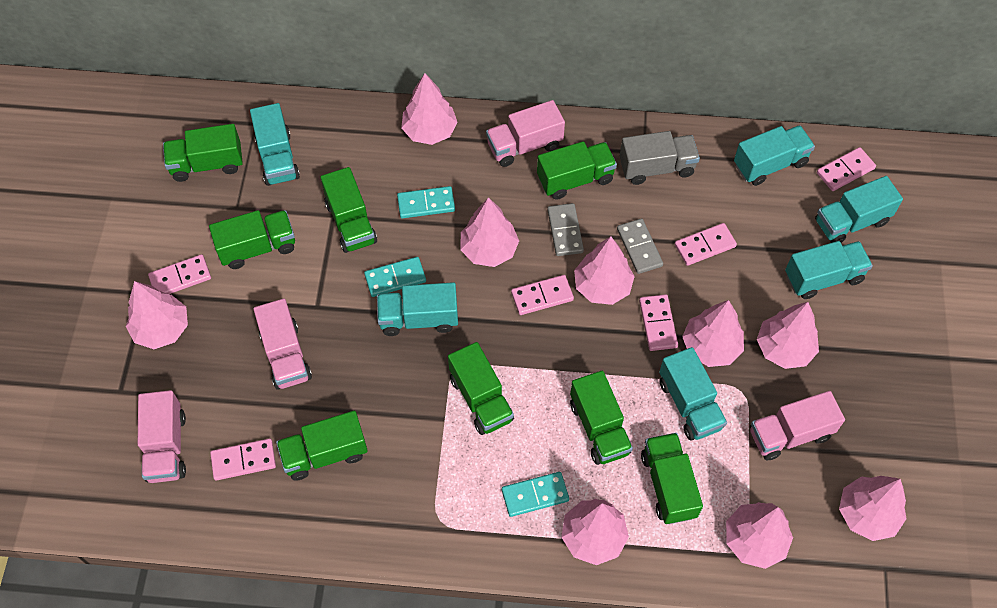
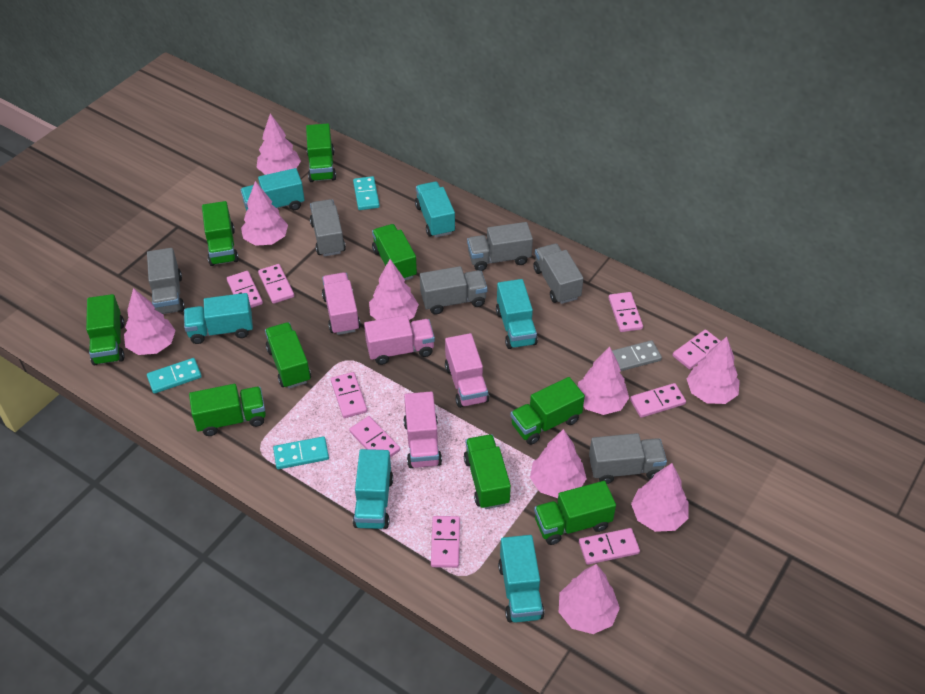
green truck: [163,124,243,182] [209,210,295,269] [276,411,368,481] [321,167,377,253] [448,342,514,435] [537,141,617,200] [570,371,633,465] [641,433,703,524] = 8 -> [86,294,125,365] [189,384,266,436] [202,201,239,266] [265,322,311,388] [306,123,336,182] [372,224,417,280] [464,434,511,509] [511,377,585,445] [534,481,616,545] = 9
grey domino: [547,203,584,256] [617,218,663,274] = 2 -> [612,340,662,371] = 1
grey truck: [620,131,700,185] = 1 -> [147,248,185,314] [310,199,346,257] [420,266,487,315] [467,222,533,271] [533,244,584,304] [589,433,667,484] = 6
pink domino: [148,254,211,294] [210,439,276,480] [511,275,574,315] [639,294,678,351] [675,223,737,266] [817,147,876,191] = 6 -> [227,271,263,308] [258,264,294,304] [331,372,367,418] [349,416,400,457] [431,516,460,568] [579,528,640,565] [609,292,643,332] [630,383,686,418] [673,330,721,369] = 9

